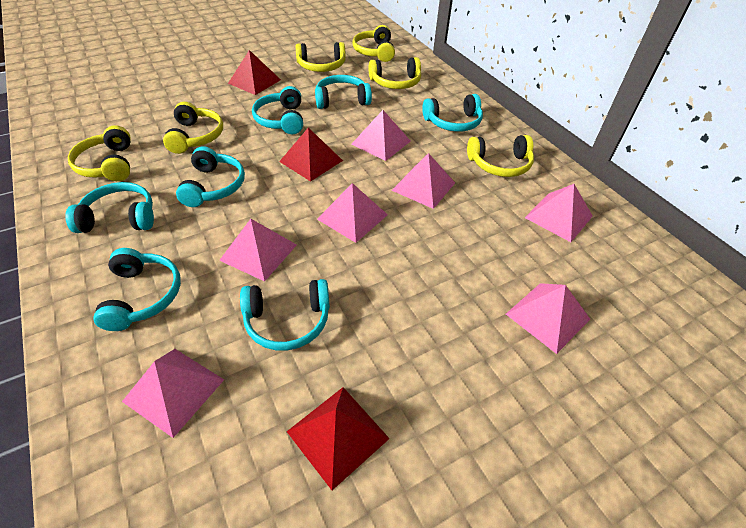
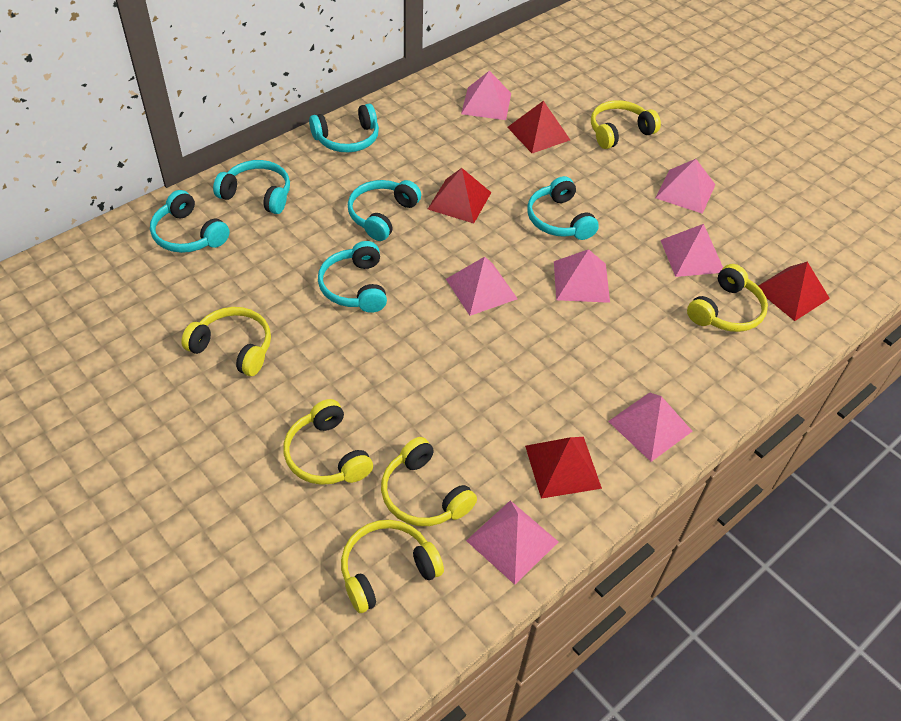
red pyramid: [228,50,281,95] [279,128,343,182] [287,387,390,490] = 3 -> [428,168,491,223] [507,101,570,153] [525,437,602,499] [758,262,830,321] = 4
turquoise headphones: [65,182,154,233] [93,248,181,331] [176,146,245,207] [240,279,330,351] [252,86,303,134] [315,75,372,109] [422,94,483,132] = 7 -> [150,190,230,253] [213,160,290,214] [309,104,379,152] [318,241,387,313] [348,180,421,241] [527,176,599,240] = 6

